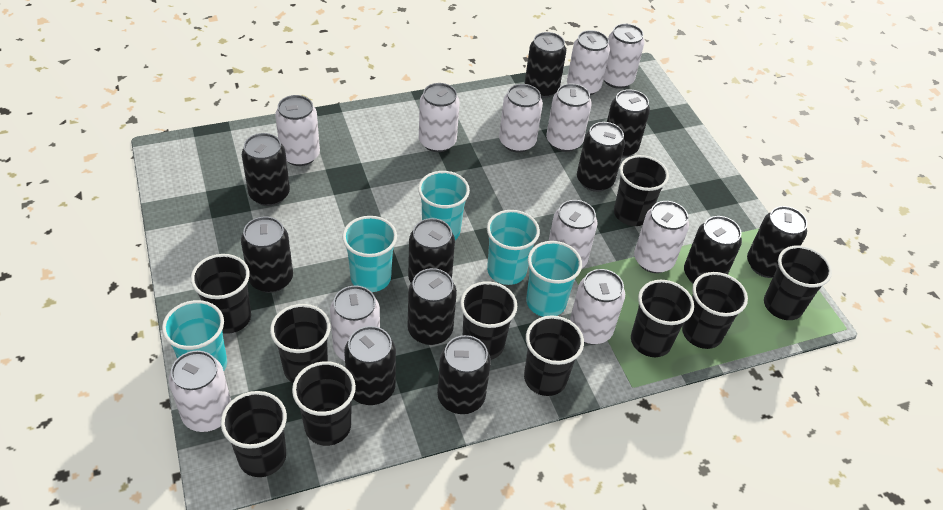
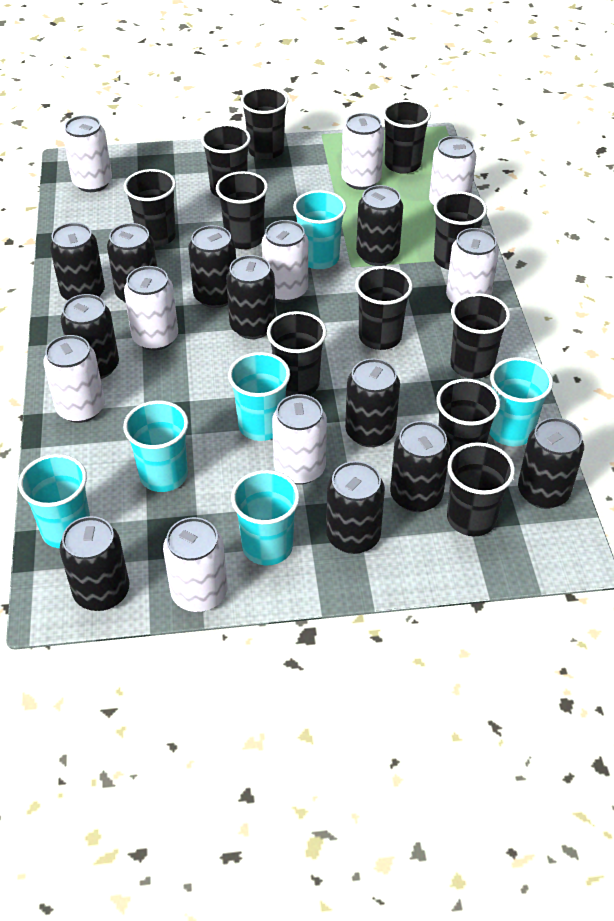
black cup: [191,254,251,334] [221,391,287,477] [270,304,331,383] [292,361,356,446] [460,281,517,360] [524,315,584,396] [614,155,669,226] [631,280,694,357] [682,272,748,349] [764,245,832,320] = 10 -> [124,169,176,247] [201,124,251,197] [216,171,268,249] [241,87,288,160] [267,311,327,396] [355,266,413,350] [383,100,431,174] [434,191,487,270] [437,379,500,457] [447,442,515,536] [450,293,510,379] = 11
turquoise cup: [162,300,227,371] [342,216,397,292] [418,171,470,240] [487,210,540,285] [526,241,582,317] = 5 -> [18,454,90,548] [123,400,188,492] [228,352,290,441] [231,470,300,565] [293,190,347,269] [489,357,553,446] = 6
white can: [169,351,231,432] [275,95,320,166] [330,286,380,361] [419,83,460,152] [499,84,543,153] [546,83,592,152] [549,200,597,268] [567,30,610,95] [570,269,625,344] [604,24,645,89] [634,201,689,273] = 11 -> [43,335,105,423] [63,115,112,192] [124,266,178,351] [163,517,228,612] [262,220,308,303] [272,394,327,485] [341,113,384,190] [429,136,476,206] [446,228,499,304] = 9

